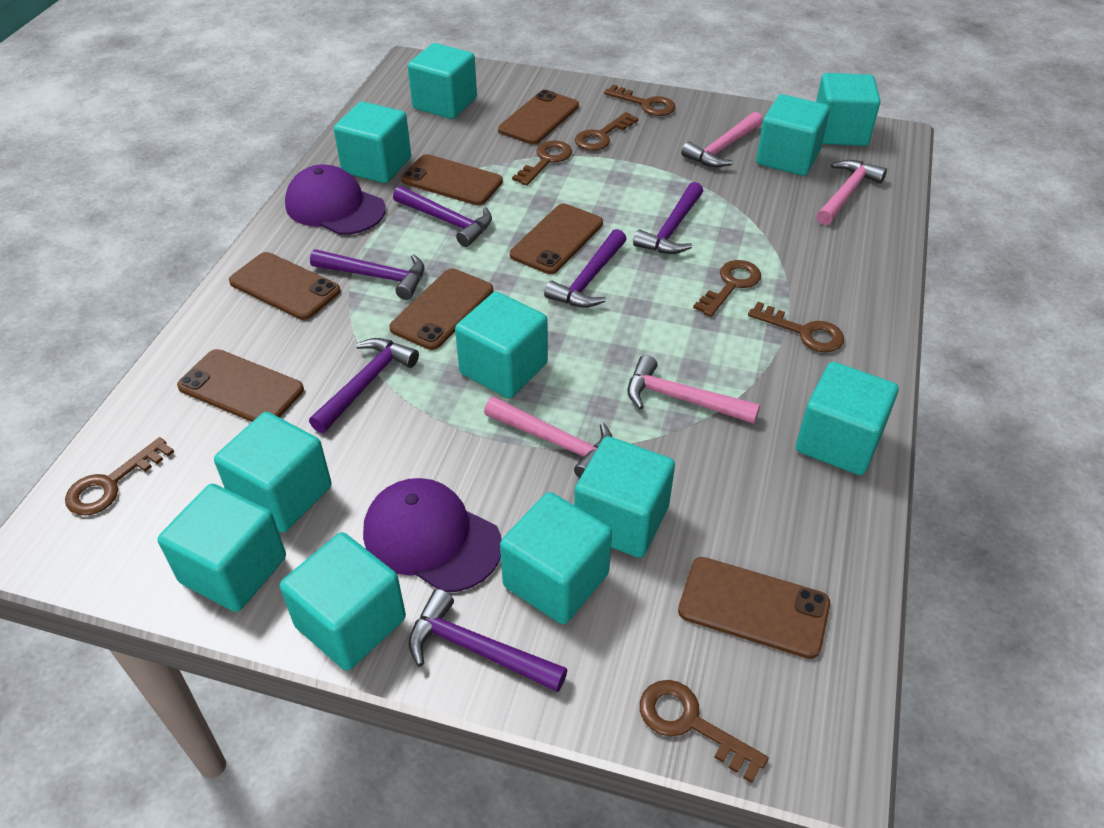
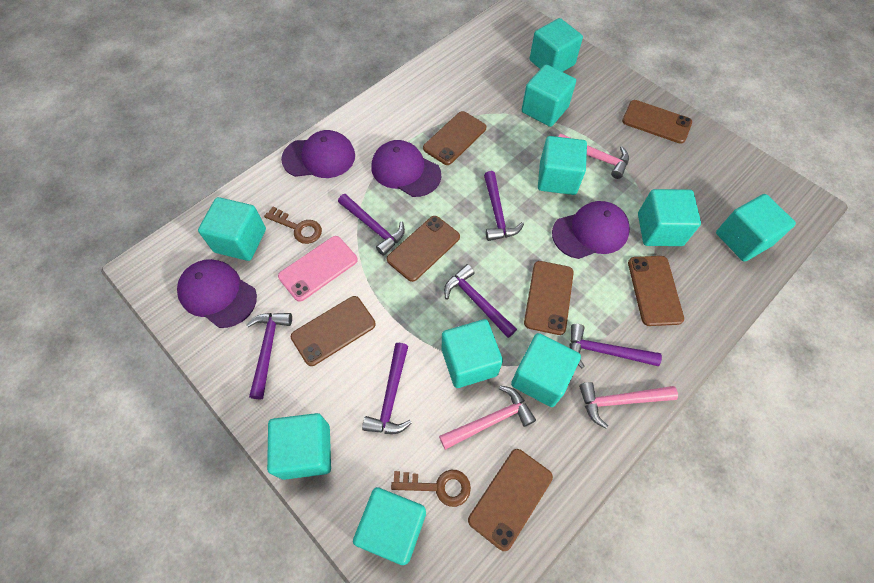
brown key: [65,437,174,516] [512,141,572,186] [575,112,639,151] [604,85,676,116] [640,680,769,783] [693,260,761,317] [748,302,844,352] = 7 -> [264,207,322,244] [391,470,471,507] = 2
pink hammer: [484,397,612,478] [627,355,760,424] [681,112,763,167] [817,160,887,225] = 4 -> [439,386,536,450] [558,133,629,179] [579,382,678,428] = 3
pink phone: none = 0 -> [278,236,358,302] = 1
purple cap: [285,164,386,235] [363,478,502,592] = 2 -> [177,259,257,328] [281,130,355,178] [372,140,441,197] [552,201,630,259] = 4
turquoise cube: [158,484,286,612] [214,412,332,532] [280,532,406,671] [334,102,411,183] [408,43,477,119] [455,292,548,398] [500,492,612,624] [574,436,675,558] [756,94,830,176] [796,362,899,475] [816,73,881,146] = 11 -> [198,197,266,261] [267,413,331,480] [353,487,426,565] [442,319,503,388] [511,333,581,407] [522,65,576,127] [530,18,583,72] [538,136,587,195] [638,189,701,246] [716,194,796,262] = 10

